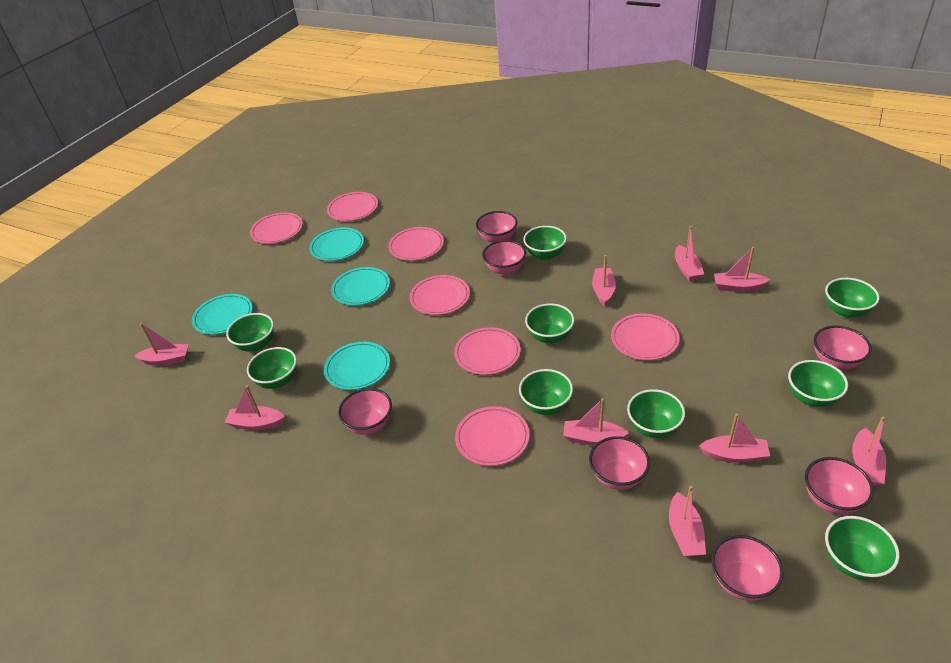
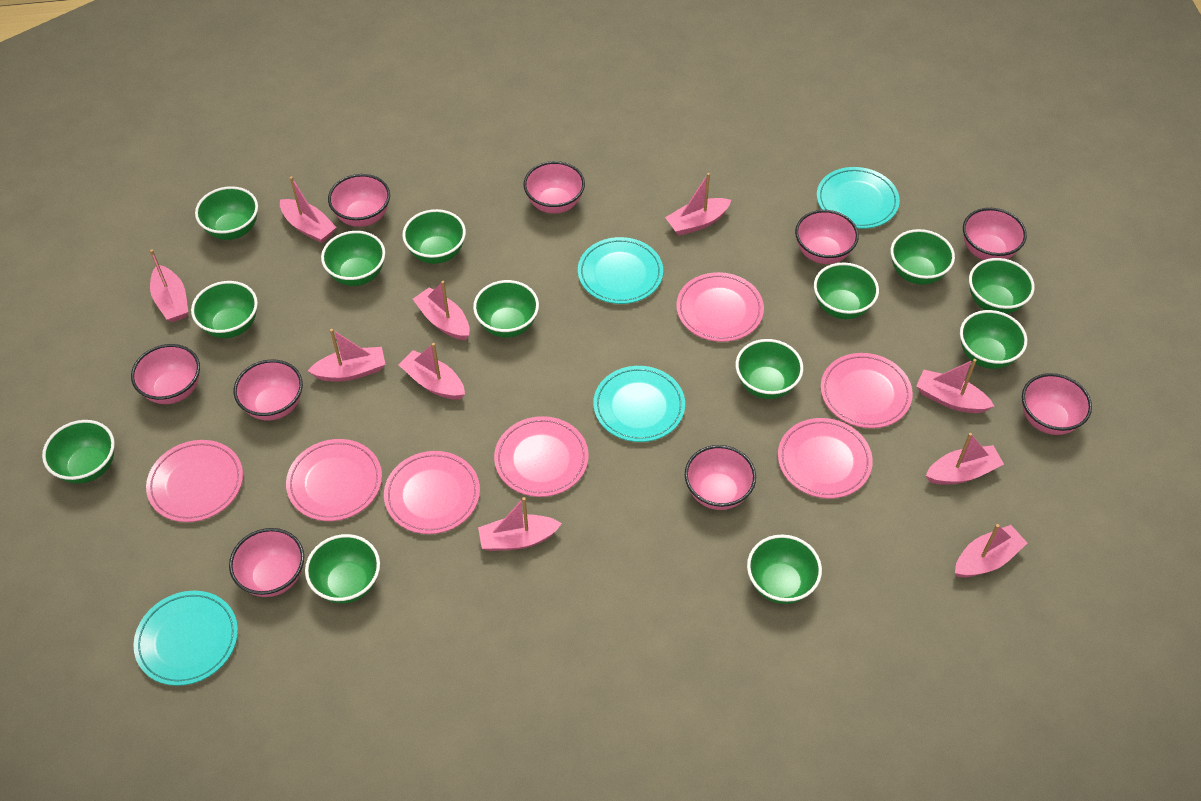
green bowl: [226,313,274,352] [247,347,297,389] [519,369,573,415] [523,226,567,260] [525,303,574,344] [627,389,685,438] [788,360,848,407] [825,278,880,318] [825,516,900,580] = 9 -> [42,420,115,484] [191,281,258,338] [195,186,258,240] [305,534,380,604] [321,231,385,286] [402,209,466,264] [473,280,539,338] [736,339,803,399] [747,534,822,604] [814,262,879,319] [891,229,955,285] [960,310,1027,369] [969,258,1035,314] = 13
pink boat: [134,323,189,366] [224,385,285,430] [563,398,629,445] [592,255,616,306] [669,486,706,557] [675,226,704,281] [699,414,770,462] [714,247,770,292] [852,417,886,486] = 9 -> [150,249,188,322] [280,176,337,243] [308,329,386,382] [399,343,465,400] [413,281,470,340] [478,497,562,551] [665,173,731,236] [916,359,994,413] [926,433,1004,484] [955,524,1027,578] = 10
pink bowl: [338,388,392,435] [476,211,517,243] [482,240,526,275] [589,436,650,490] [711,535,784,601] [805,457,874,515] [814,326,872,370] = 7 -> [131,344,200,404] [229,528,304,597] [234,359,303,421] [328,174,390,227] [523,161,585,214] [685,445,756,510] [795,210,859,264] [963,208,1027,260] [1022,373,1092,435] = 9

